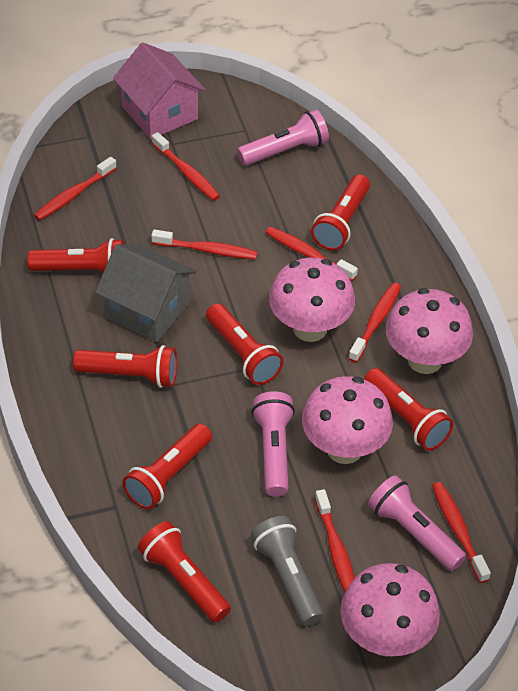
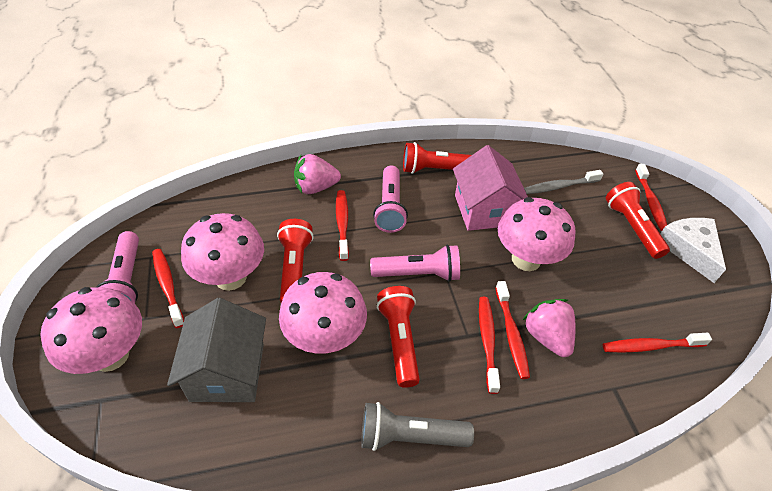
grey toothbrush: none = 0 -> [524,170,603,194] = 1
pink strawberry: none = 0 -> [294,154,341,194] [523,299,575,357] = 2
red flashlight: [27,238,124,273] [73,345,177,388] [122,424,212,509] [138,521,231,623] [206,303,283,385] [311,174,370,250] [364,368,453,451] = 7 -> [277,219,314,303] [377,286,420,388] [403,142,472,174] [606,182,670,259] = 4
red toothbrush: [34,157,117,221] [151,230,258,259] [152,132,220,201] [265,227,358,281] [315,489,355,592] [348,283,401,363] [432,482,491,583] = 7 -> [152,249,184,328] [336,190,349,261] [479,297,500,394] [495,281,530,379] [603,333,712,353] [635,164,667,231] = 6
white cheese: none = 0 -> [660,218,726,283] = 1

